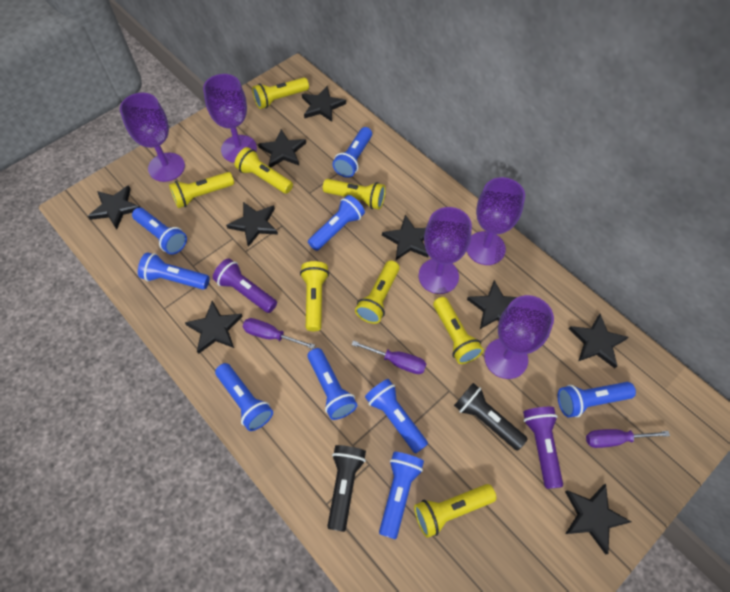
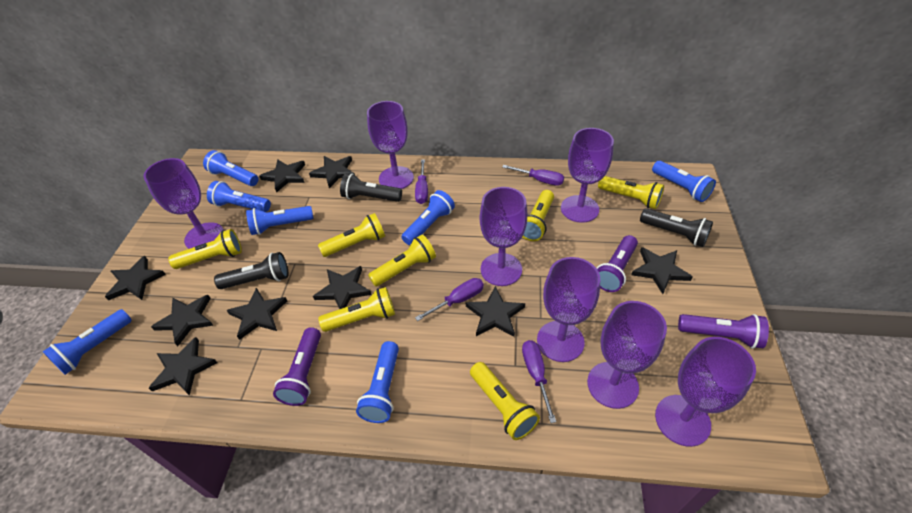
black flashlight: [327,445,366,532] [454,383,528,451] = 2 -> [214,252,288,289] [340,173,402,202] [640,208,713,247] = 3
blue flashlight: [132,208,187,255] [138,253,210,289] [215,363,273,431] [307,348,357,420] [308,195,365,251] [332,127,372,178] [365,379,428,453] [379,452,424,539] [558,382,636,418] = 9 -> [42,309,132,375] [203,150,258,186] [207,181,271,212] [246,206,314,235] [356,341,399,423] [401,190,455,245] [652,161,716,202] = 7
purple flashlight: [213,258,277,313] [523,407,563,489] = 2 -> [273,327,321,406] [597,235,638,292] [678,314,769,349] = 3
purple goblet: [120,93,185,182] [203,74,257,163] [419,207,472,294] [467,177,525,265] [484,295,554,379] = 5 -> [144,158,224,249] [367,101,414,189] [480,187,527,286] [537,257,600,362] [561,128,614,223] [587,301,667,409] [655,337,756,447] = 7
purple screwdriver: [243,318,315,349] [351,340,426,374] [586,429,670,448] = 3 -> [415,159,428,204] [415,278,484,321] [502,165,564,186] [522,340,556,423] = 4
yellow flashlight: [169,172,234,208] [235,147,293,194] [252,77,309,109] [300,261,329,331] [323,179,386,209] [355,260,400,324] [414,484,496,538] [433,297,484,364] = 8 -> [168,229,242,269] [318,213,385,257] [318,287,395,332] [368,235,436,287] [470,362,540,440] [522,190,554,241] [598,176,664,209] = 7

